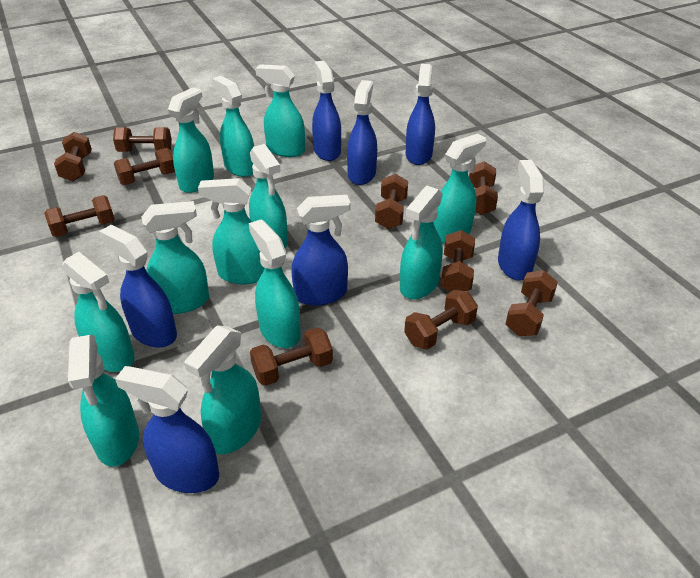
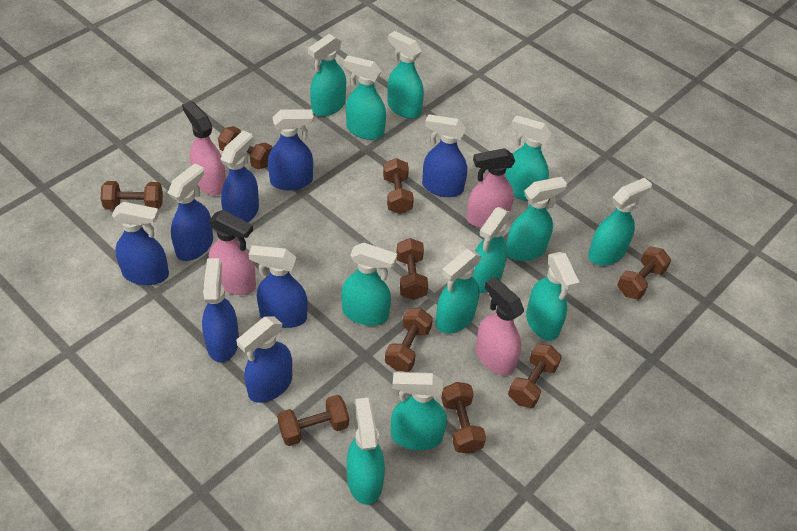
blue spray bottle: [99,225,177,348] [115,366,219,493] [292,195,351,306] [312,61,341,161] [347,80,377,185] [406,64,435,165] [498,160,545,281] = 7 -> [112,202,169,285] [168,163,213,261] [202,258,239,362] [220,130,259,222] [236,317,292,403] [249,245,308,328] [268,109,314,190] [422,114,467,197] = 8
brown dumbbell: [44,195,115,237] [54,132,92,181] [113,127,172,152] [114,148,175,185] [250,328,333,386] [375,174,408,229] [404,290,478,350] [441,230,475,292] [469,161,498,215] [505,270,558,336] = 10 -> [100,181,163,210] [218,126,273,169] [277,395,349,446] [383,158,414,214] [385,308,433,371] [396,238,428,300] [441,382,486,454] [508,344,562,408] [617,246,671,299] = 9
pink spray bottle: none = 0 -> [182,101,226,196] [209,210,256,295] [466,148,515,228] [476,277,524,376] = 4

